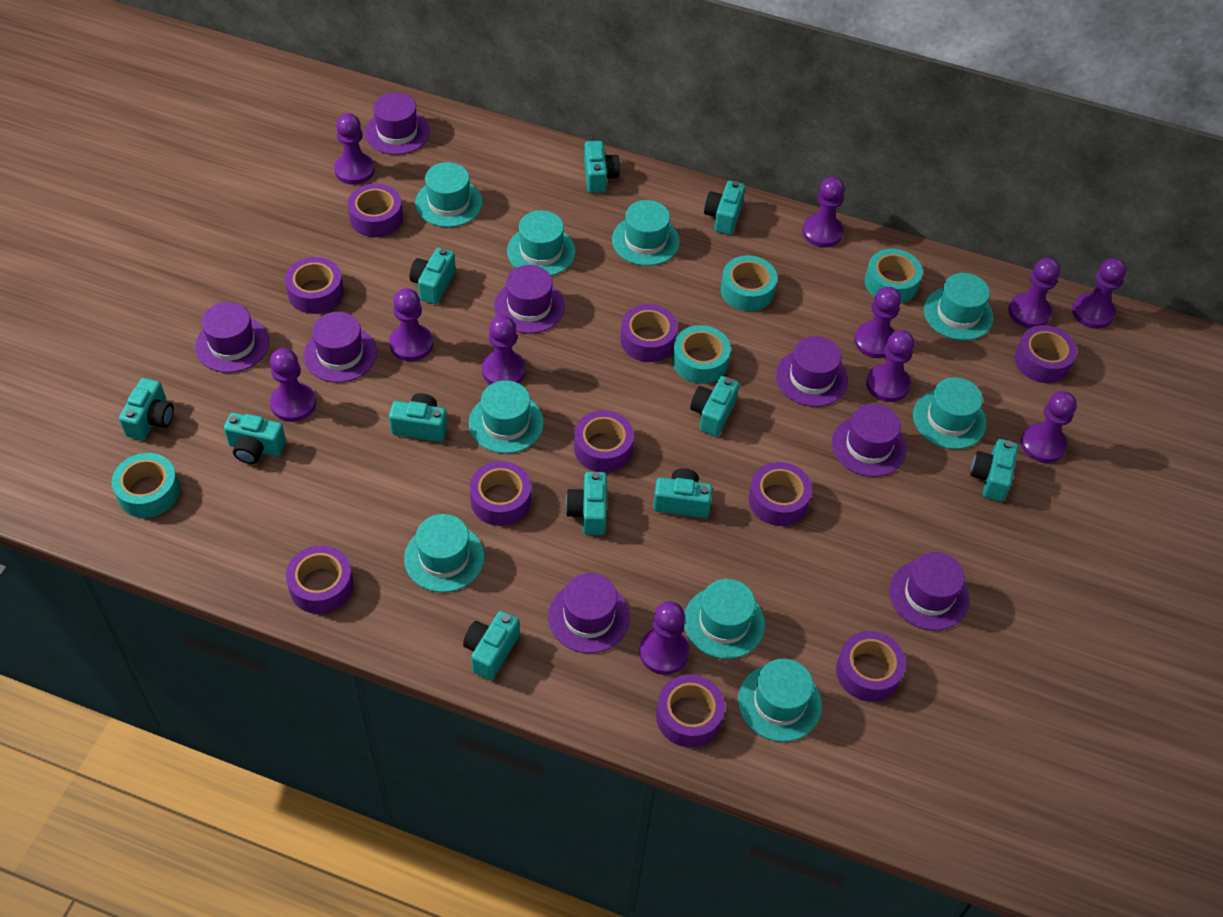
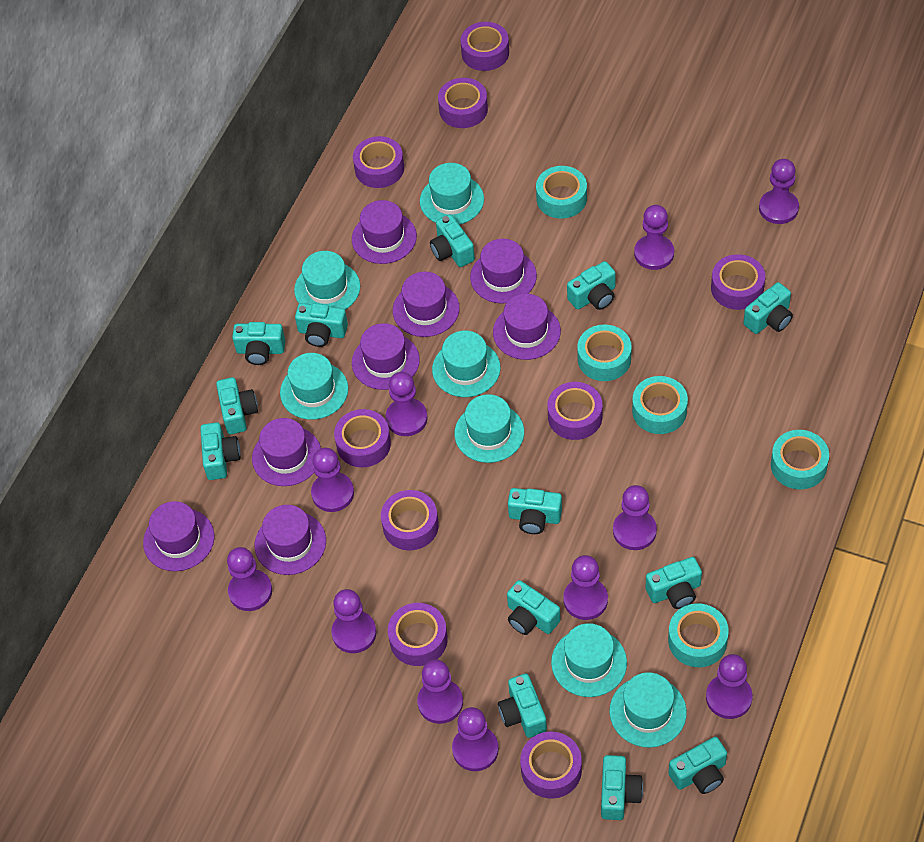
purple tape: [285,257,344,314] [286,545,354,614] [348,184,403,237] [470,461,531,526] [574,410,634,473] [620,304,678,362] [656,674,725,747] [749,462,812,526] [836,631,906,702] [1015,325,1077,383] = 10 -> [334,409,391,467] [353,136,404,188] [381,490,439,550] [388,603,448,666] [438,78,488,128] [460,22,509,71] [520,732,582,799] [548,382,602,440] [711,254,765,310] = 9
turquoise camera: [119,378,174,440] [224,413,286,464] [389,393,448,442] [410,247,456,304] [463,611,520,680] [565,472,607,535] [584,141,620,193] [653,468,713,518] [690,376,739,437] [704,181,745,235] [970,439,1018,502] = 11 -> [200,422,241,480] [216,377,258,434] [232,322,285,365] [295,303,348,347] [430,214,475,267] [498,674,547,738] [507,580,560,635] [508,488,562,534] [567,261,616,310] [601,755,643,820] [645,557,702,609] [668,737,727,794] [743,282,793,334] = 13
turquoise hat: [404,514,485,592] [415,162,483,227] [469,380,544,454] [507,210,576,276] [612,200,680,266] [684,579,765,659] [738,659,822,742] [913,377,987,449] [924,273,994,341] = 9 -> [280,353,348,420] [294,251,360,310] [420,163,484,225] [432,330,501,397] [454,394,524,463] [551,623,627,697] [609,672,687,748] = 7
turquoise tape: [112,453,180,518] [672,325,731,384] [720,256,777,311] [865,249,923,303] = 4 -> [536,166,587,218] [577,324,632,381] [632,376,688,434] [668,604,729,667] [771,430,829,489] = 5

